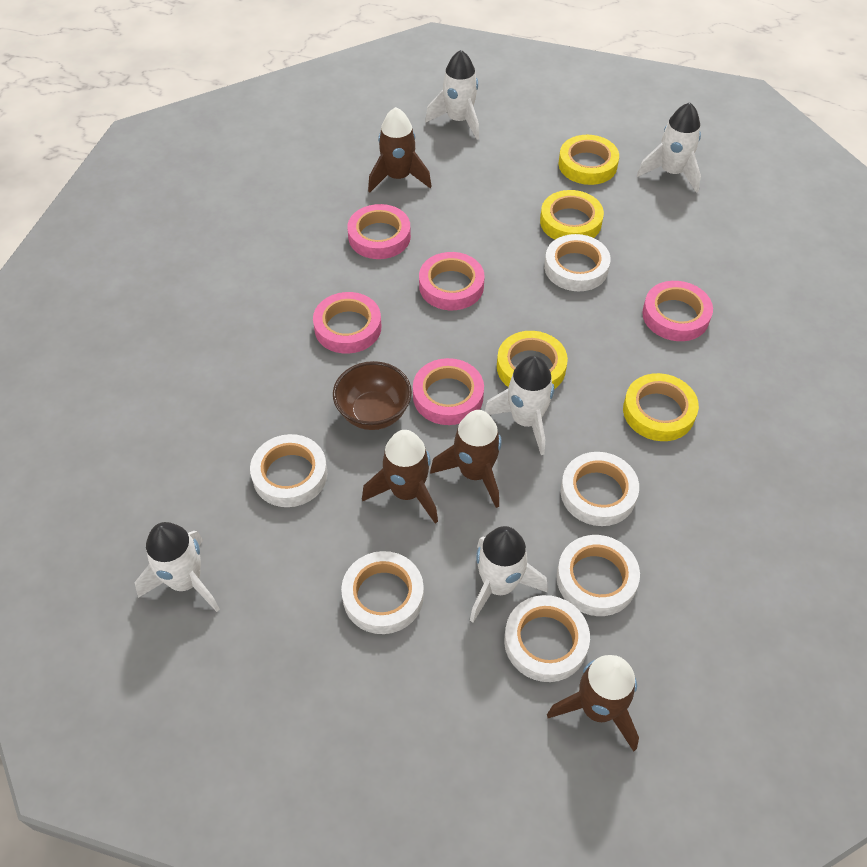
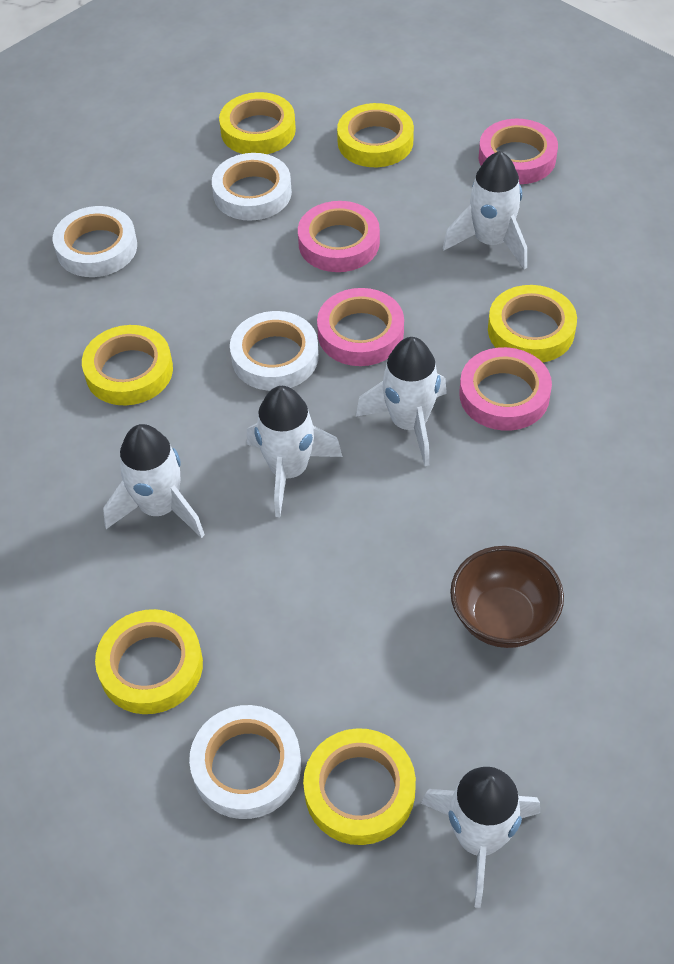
brown rocket: [362,430,438,523] [368,107,432,192] [430,410,502,508] [547,655,639,751] = 4 -> none = 0
pink tape: [313,292,381,354] [347,204,411,259] [413,358,484,425] [419,252,485,310] [642,281,713,341] = 5 -> [298,201,380,272] [317,288,404,366] [459,347,552,431] [479,119,558,184] = 4
white tape: [250,434,328,507] [341,551,424,634] [504,595,590,682] [544,234,611,291] [556,535,640,616] [560,452,639,526] = 6 -> [53,206,137,277] [189,705,301,819] [212,153,292,221] [230,311,319,391] = 4
yellow tape: [497,331,568,389] [540,190,604,240] [559,135,619,185] [623,373,699,441] = 4 -> [82,325,173,405] [95,609,203,714] [219,92,296,154] [303,728,416,845] [337,103,414,167] [488,285,577,363] = 6

